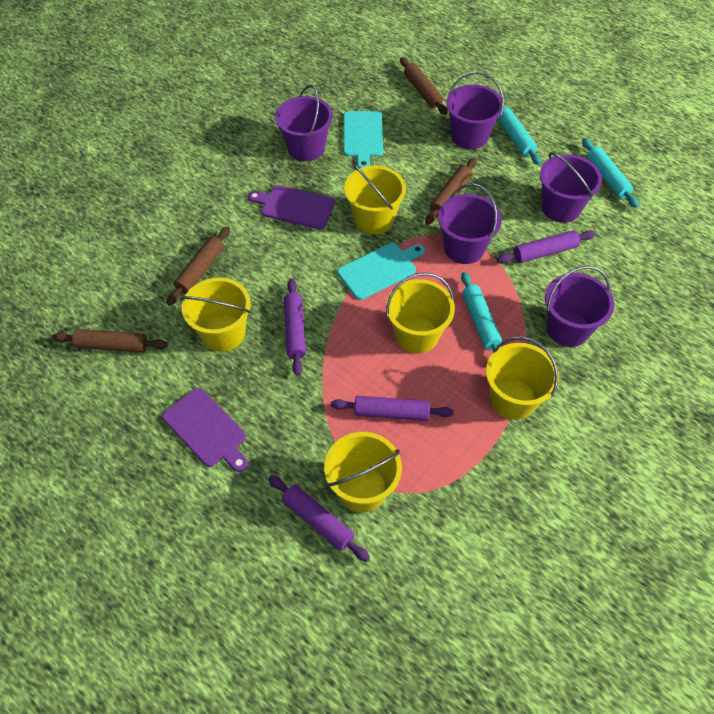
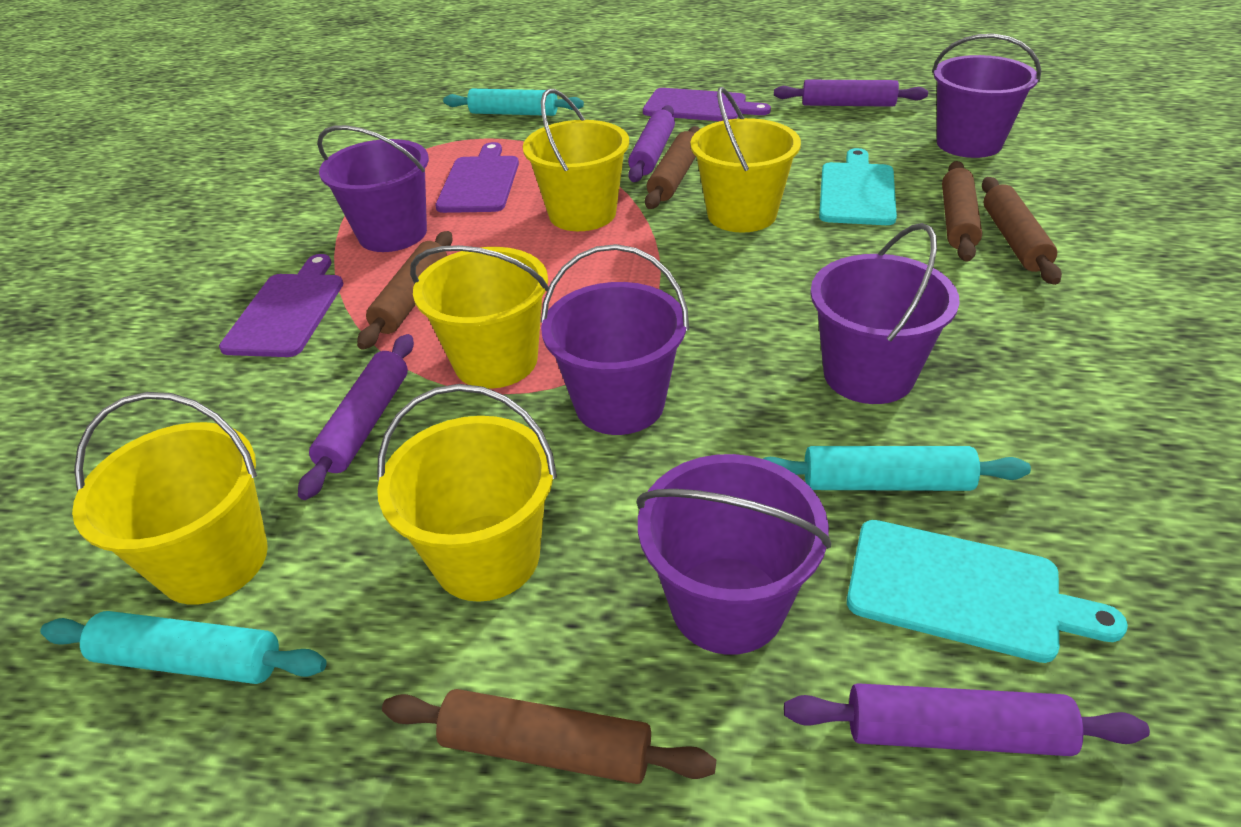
brown rolling pin: [52,329,168,353] [166,226,230,306] [400,57,448,115] [425,158,477,225] = 4 -> [357,231,453,350] [382,689,716,784] [645,126,700,209] [942,161,982,262] [982,177,1062,285] = 5
purple cutting board: [162,388,248,472] [248,185,335,229] = 2 -> [219,254,344,357] [435,142,519,213] [643,88,771,121] = 3

